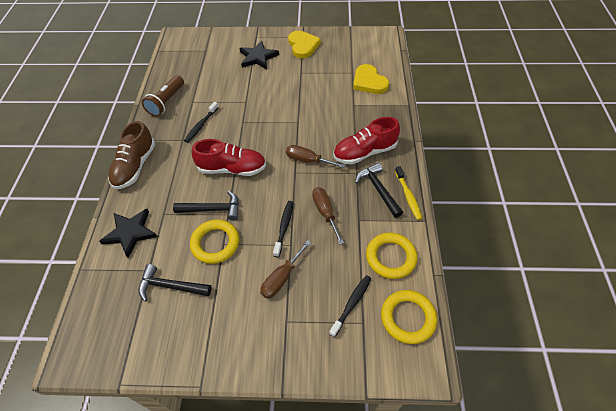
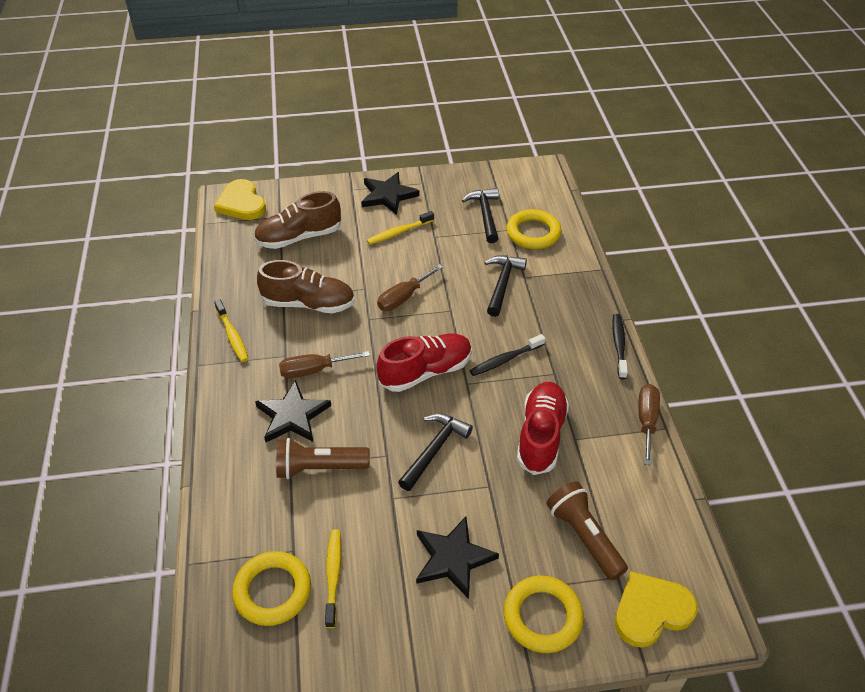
black star: [99,209,158,258] [239,41,279,69] = 2 -> [255,380,331,442] [361,172,420,215] [416,517,499,599] = 3
black toothbrush: [184,102,219,143] [273,201,293,257] [329,275,371,338] = 3 -> [470,334,545,376] [612,314,628,379] = 2
brown flashlight: [142,75,184,117] = 1 -> [276,438,370,479] [546,481,628,580] = 2
brown shoe: [108,121,155,189] = 1 -> [254,191,341,249] [257,260,355,313] = 2
yellow toothbrush: [395,166,422,220] = 1 -> [214,300,248,362] [325,529,341,628] [367,211,434,245] = 3

